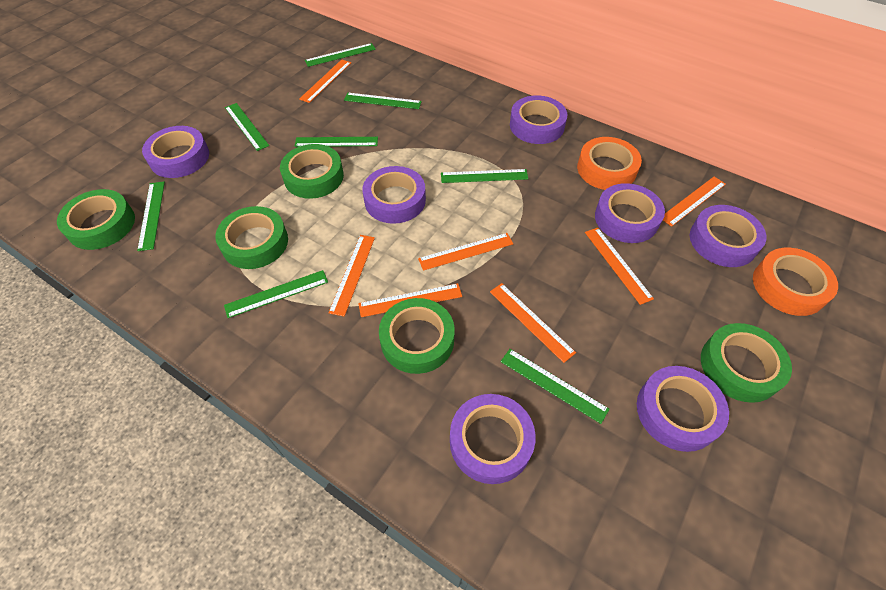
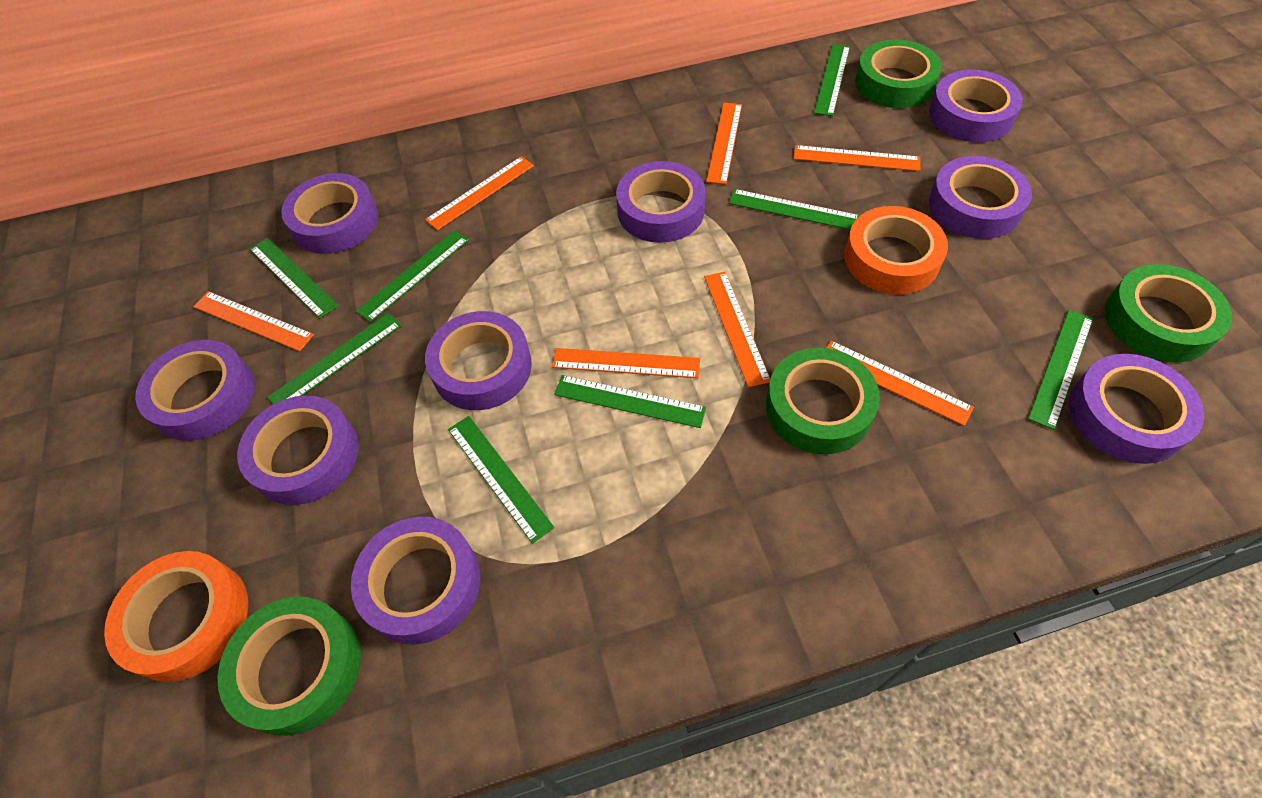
green tape: [57,189,135,250] [215,206,288,269] [280,144,344,199] [379,298,455,374] [701,323,792,403] = 5 -> [218,597,361,736] [766,347,880,454] [855,39,942,108] [1105,264,1232,363] = 4
purple tape: [142,126,209,178] [363,166,426,224] [450,394,536,484] [510,95,567,144] [595,183,665,243] [637,366,729,452] [690,205,766,267] = 7 -> [135,340,255,441] [237,396,359,505] [281,173,378,254] [351,517,480,644] [425,311,532,410] [616,161,706,243] [929,70,1023,142] [929,156,1032,239] [1069,354,1204,464] = 9

